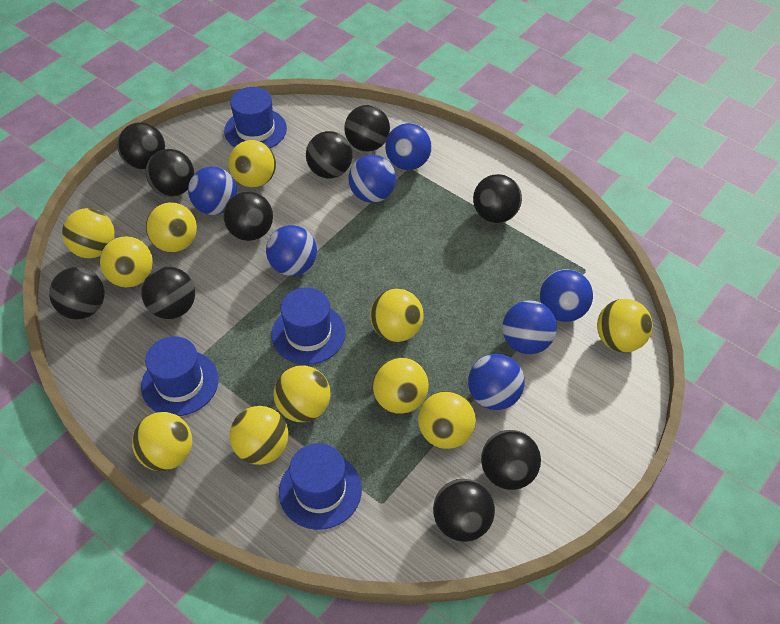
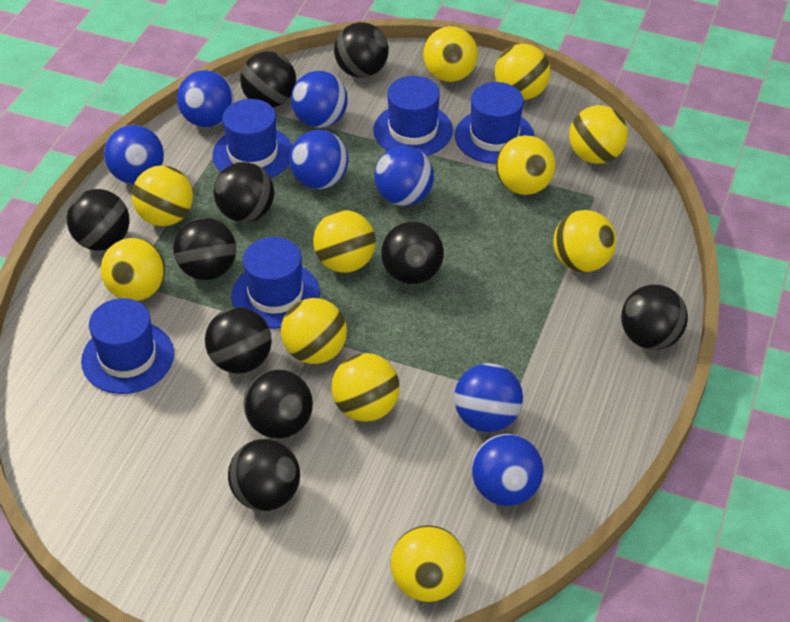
blue hat: [141,336,219,416] [224,87,287,148] [271,287,346,365] [279,443,362,530] = 4 -> [81,298,174,394] [212,99,292,178] [231,237,320,329] [373,76,453,156] [455,82,535,164] = 5

